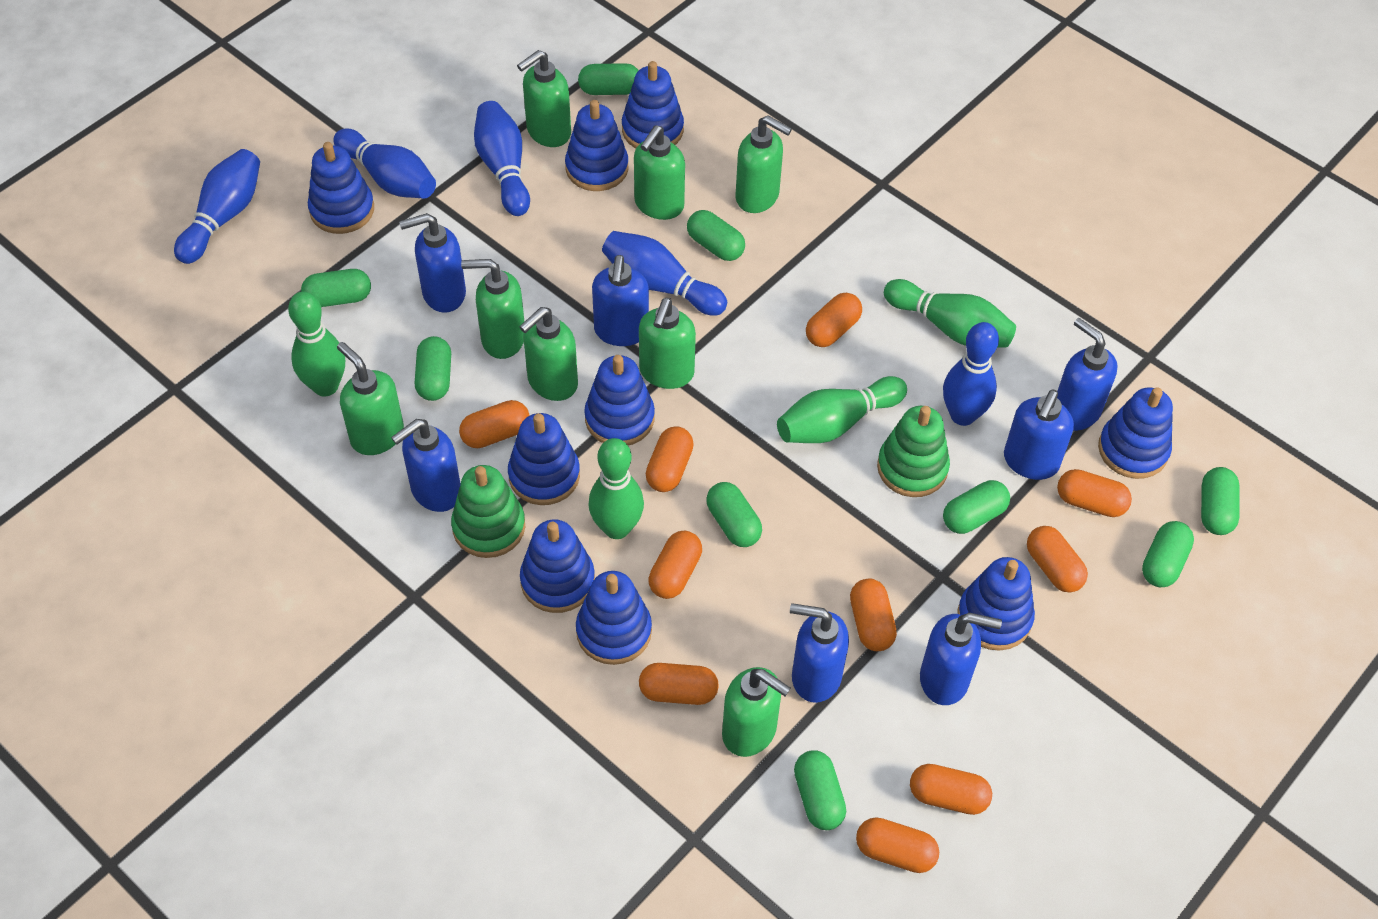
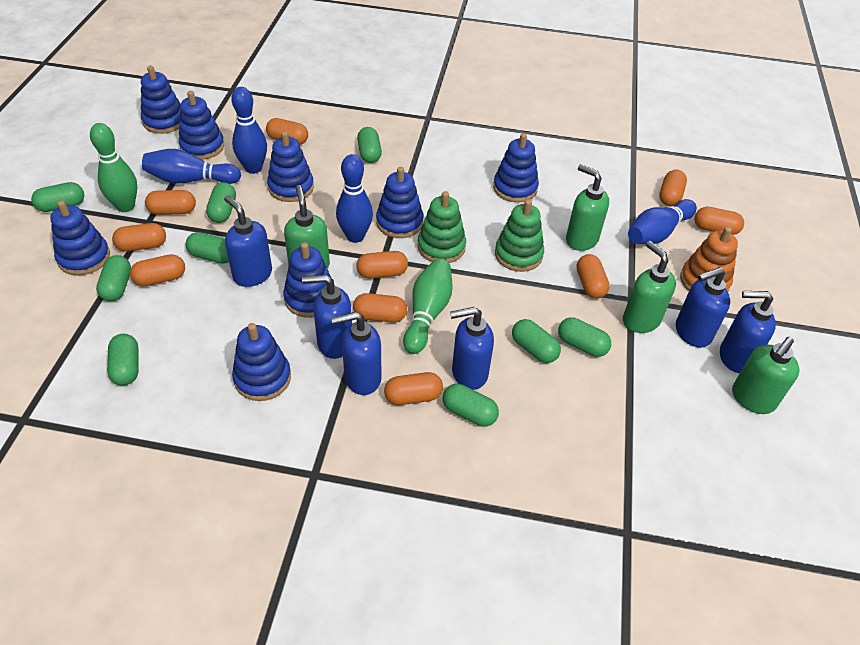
blue bowling pin: [174,149,260,264] [333,128,436,199] [474,101,530,216] [602,231,727,316] [943,322,999,426] = 5 -> [142,149,241,184] [231,87,267,174] [336,154,373,243] [628,199,697,244] = 4
blue soap dispenser: [391,419,460,512] [399,213,466,313] [592,255,649,346] [790,603,849,703] [920,613,1002,705] [1004,390,1074,480] [1057,318,1118,431] = 7 -> [224,195,272,287] [302,275,352,359] [331,312,382,395] [450,307,494,390] [676,267,730,348] [720,291,776,373] = 6
blue stacking toy: [308,142,374,234] [508,413,580,505] [520,519,595,613] [565,100,628,191] [576,571,652,665] [584,355,655,446] [622,61,684,148] [958,557,1035,651] [1098,387,1173,479] = 9 -> [50,200,110,275] [141,66,181,134] [179,91,224,160] [232,323,291,401] [267,131,314,202] [283,242,335,318] [376,167,424,238] [493,133,539,203] = 8
green bowling pin: [288,292,345,397] [588,438,644,539] [777,376,907,443] [884,279,1016,348] = 4 -> [90,123,137,212] [403,259,453,354] = 2
green soap dispenser: [337,342,404,455] [461,259,524,359] [517,50,571,147] [519,307,578,401] [634,125,685,220] [639,298,696,389] [722,667,791,757] [735,116,792,213] = 8 -> [284,185,330,269] [566,164,609,251] [623,241,676,333] [732,337,799,414] = 4
orange stacking toy: none = 0 -> [680,227,738,291] = 1

